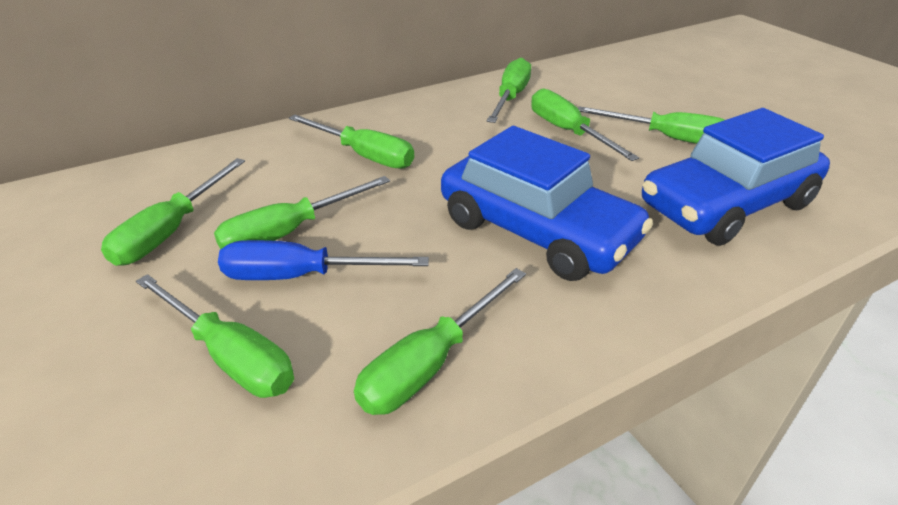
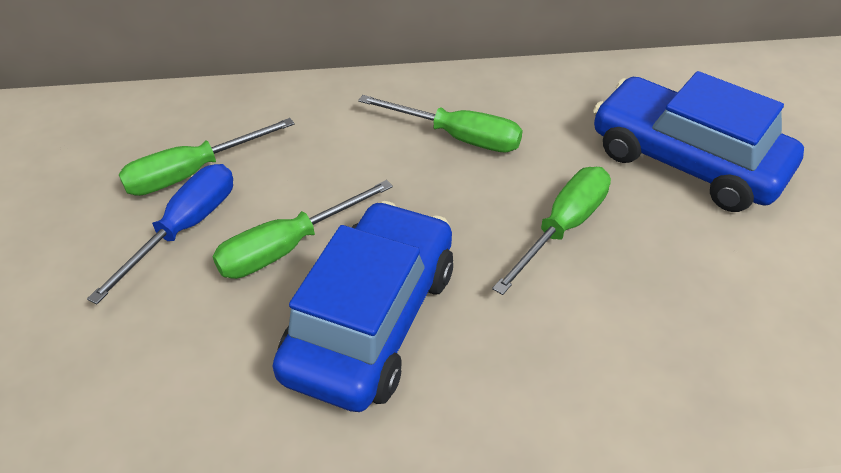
green screwdriver: [101,158,245,266] [136,274,294,398] [214,176,390,250] [289,115,414,169] [354,268,526,415] [486,58,531,123] [531,88,639,161] [578,106,725,144] = 8 -> [118,118,295,196] [212,180,393,279] [358,95,523,152] [492,167,611,295] = 4

